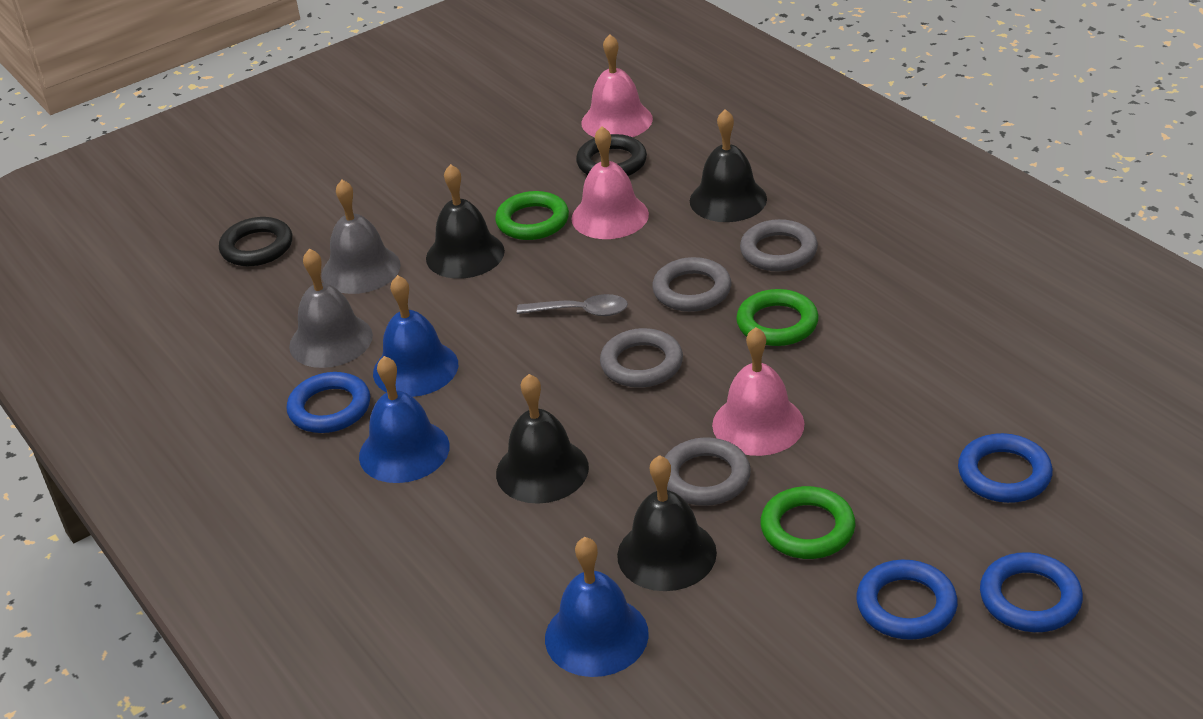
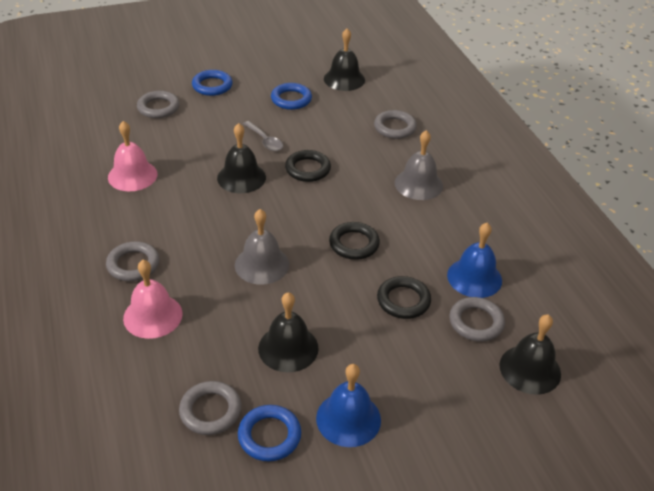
black ring: [219,217,292,266] [576,134,647,176] = 2 -> [285,150,331,182] [329,222,380,260] [377,276,431,319] = 3
blue bell: [359,356,450,483] [373,275,458,397] [545,537,649,677] = 3 -> [316,364,381,447] [447,223,502,298] = 2
blue ring: [286,372,370,433] [856,560,958,640] [958,433,1053,503] [980,552,1083,632] = 4 -> [192,70,233,96] [238,405,301,461] [271,83,312,110] = 3
green ring: [495,191,569,240] [736,289,819,346] [760,486,856,559] = 3 -> none = 0
grey ring: [600,328,683,388] [652,257,731,312] [664,437,751,506] [740,219,818,272] = 4 -> [106,241,159,281] [137,91,180,118] [179,381,242,435] [374,110,417,139] [449,297,505,342] = 5
pink bell: [571,126,649,239] [582,34,653,137] [712,327,804,456] = 3 -> [108,121,157,191] [123,260,183,339] = 2

